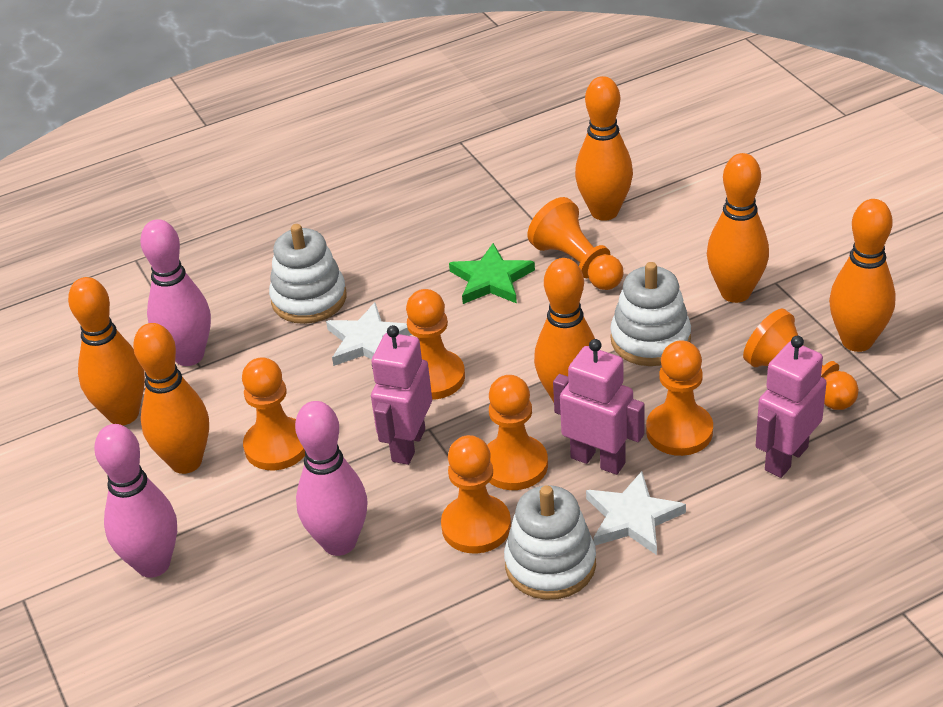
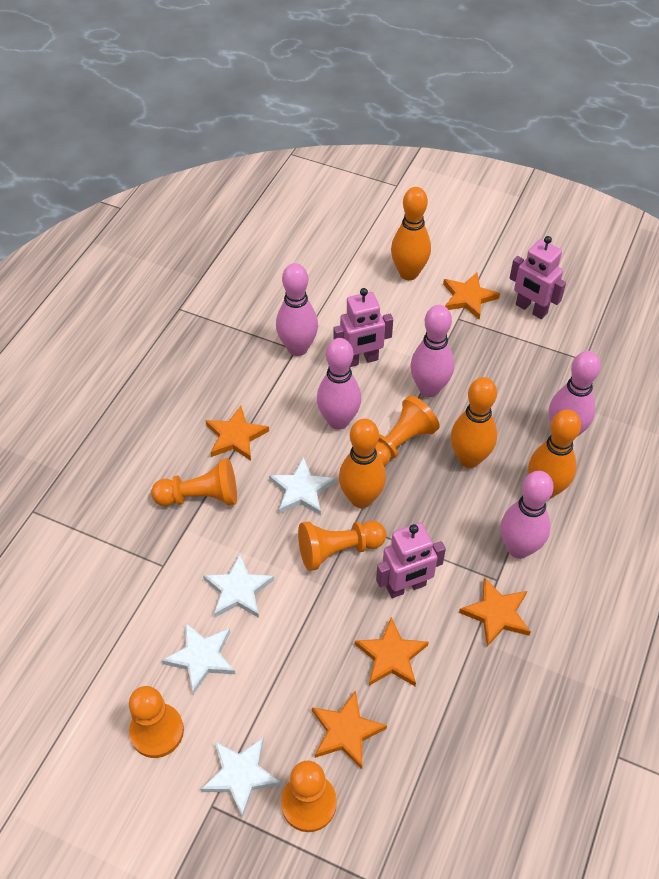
green star: [449,243,535,304] = 1 -> none = 0
orange bowling pin: [68,277,145,425] [133,323,209,474] [534,258,595,402] [575,76,633,221] [707,153,769,303] [829,199,896,352] = 6 -> [339,419,386,508] [391,187,431,280] [451,377,497,468] [528,410,581,499] = 4
orange pawn: [242,357,305,470] [406,289,465,400] [441,435,511,554] [487,375,548,490] [527,197,624,290] [646,340,713,456] [743,309,859,410] = 7 -> [129,686,184,758] [151,458,237,506] [281,761,337,832] [298,521,386,571] [375,395,440,466] = 5
orange star: none = 0 -> [206,406,269,461] [312,690,387,769] [355,617,429,686] [443,273,500,320] [459,577,531,647] = 5
pink bowling pin: [94,424,177,578] [140,219,211,366] [295,401,368,556] = 3 -> [276,263,318,356] [317,338,361,430] [410,305,454,397] [501,471,554,559] [549,351,601,437] = 5
white stacking toy: [269,224,347,324] [504,485,596,600] [610,262,691,366] = 3 -> none = 0
white star: [326,302,412,366] [586,471,686,555] = 2 -> [161,622,235,694] [200,737,281,818] [203,554,274,618] [269,457,335,515] = 4

